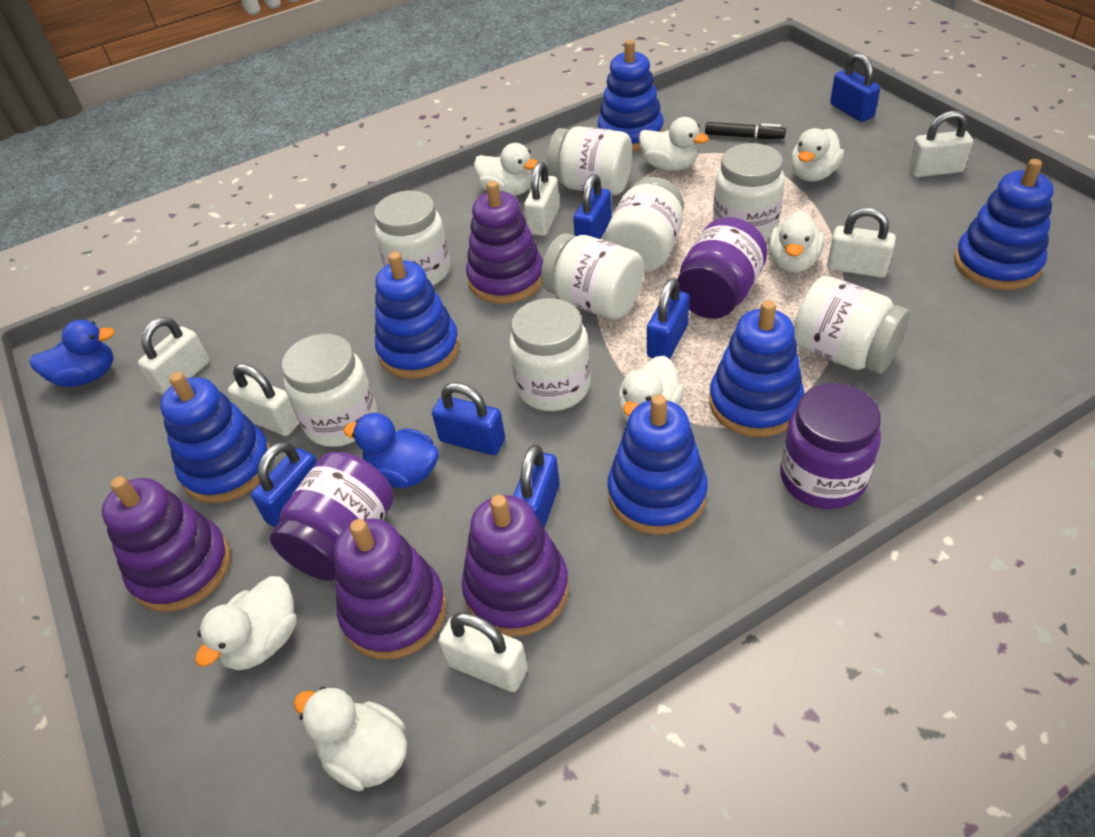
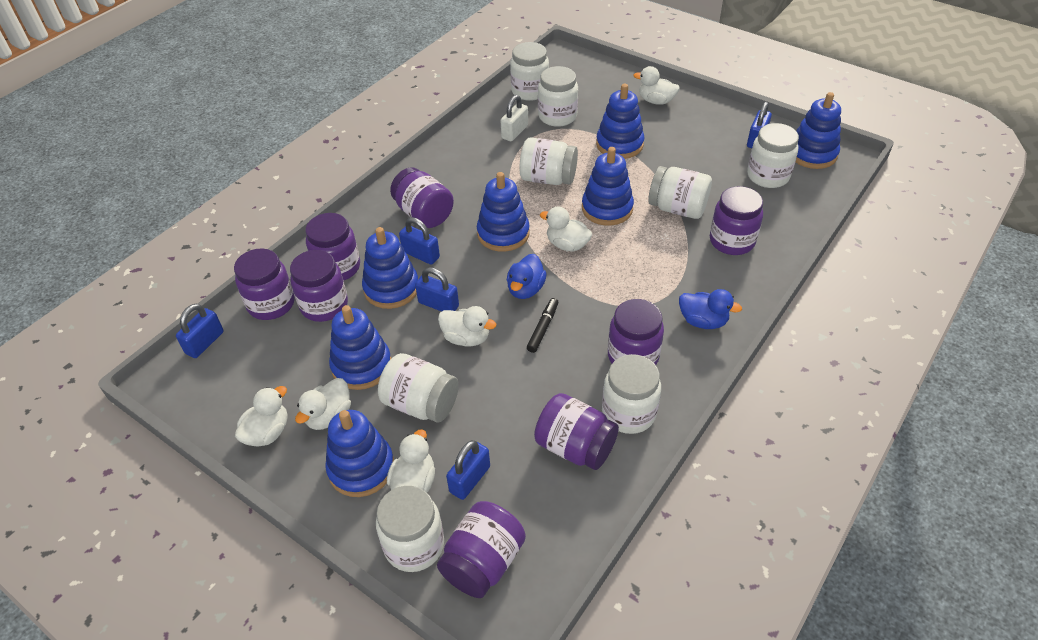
blue padlock: [251,442,317,527] [432,382,505,455] [513,444,560,528] [573,174,612,239] [647,278,690,359] [830,53,880,122] = 6 -> [176,304,224,358] [399,217,440,265] [415,267,459,312] [446,440,490,500] [747,102,772,148] = 5
blue stacking toy: [160,372,271,503] [375,252,460,379] [598,40,664,151] [608,394,708,535] [709,300,804,437] [954,159,1054,290] = 6 -> [325,410,394,497] [329,305,391,390] [362,227,418,309] [477,172,530,252] [582,147,634,226] [596,84,644,159] [796,92,841,169] = 7
purple jar: [270,452,394,581] [677,217,768,319] [780,383,881,509] = 3 -> [234,248,295,320] [290,250,348,322] [305,213,360,280] [390,168,454,228] [437,501,526,598] [534,393,619,470] [608,299,664,365] [710,186,763,255] = 8
purple stacking toy: [102,476,230,612] [334,519,447,659] [462,495,569,636] [466,181,543,304] = 4 -> none = 0
white duck: [195,576,296,670] [294,687,407,791] [474,143,538,196] [618,356,684,422] [639,117,709,171] [768,210,824,273] [791,128,844,182] = 7 -> [235,386,288,447] [295,378,351,430] [387,429,435,493] [438,306,496,346] [540,207,592,252] [633,66,680,105] = 6
white padlock: [138,317,209,395] [228,363,299,436] [438,612,528,692] [524,162,560,236] [827,208,896,278] [908,111,973,177] = 6 -> [501,95,528,141] = 1

